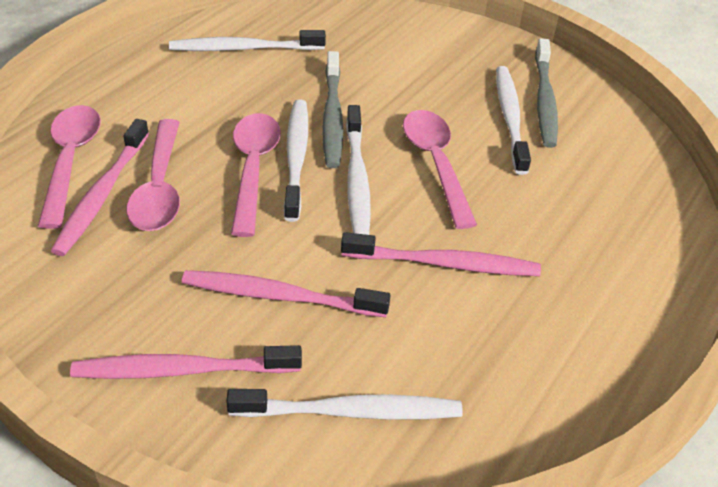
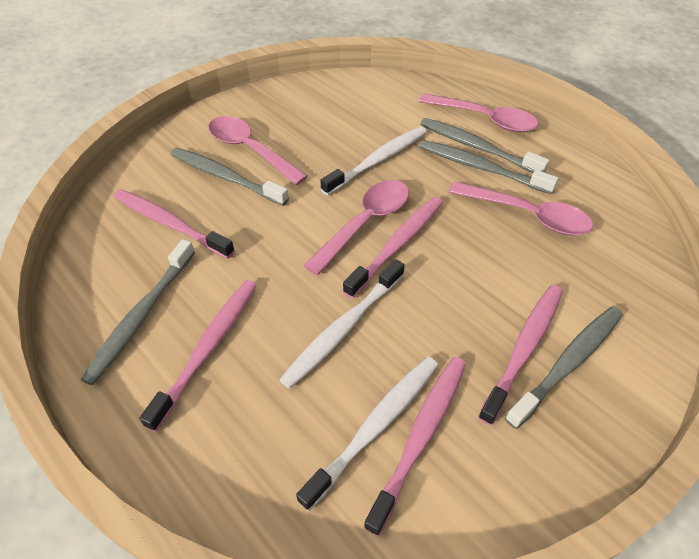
grey toothbrush: [322,51,343,168] [535,38,558,148] = 2 -> [81,239,195,385] [170,148,289,206] [419,140,558,194] [420,118,549,173] [505,306,623,429] = 5
pink toothbrush: [51,119,149,256] [70,345,302,379] [182,270,391,317] [341,232,541,276] = 4 -> [114,189,235,259] [139,280,257,432] [343,197,443,298] [364,357,466,536] [478,285,563,426] = 5
white toothbrush: [169,30,326,51] [226,389,463,420] [284,100,308,222] [346,105,371,235] [496,66,531,175] = 5 -> [279,259,405,389] [296,357,438,511] [320,126,427,195] = 3

